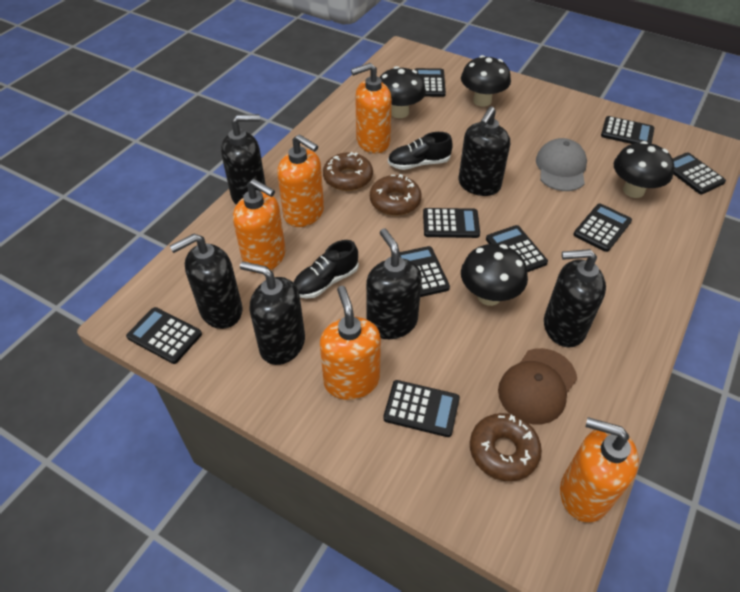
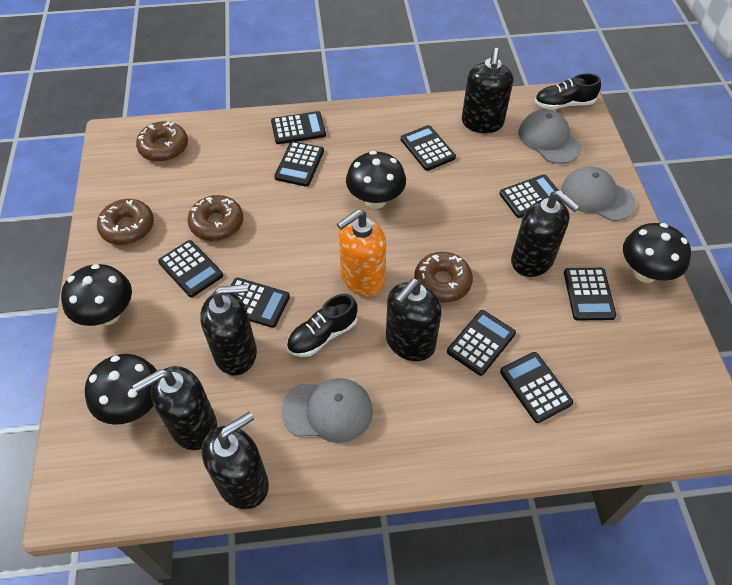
brown cap: [498,348,577,424] = 1 -> none = 0
brown donut: [323,152,373,191] [370,174,421,215] [470,413,542,481] = 3 -> [97,199,154,245] [136,121,188,162] [188,195,243,241] [414,252,473,303] = 4
grey cap: [536,138,587,191] = 1 -> [281,378,373,443] [519,109,582,164] [561,166,636,221] = 3
orange soap dispenser: [233,179,286,273] [277,134,324,227] [320,286,381,400] [351,63,392,153] [560,417,639,522] = 5 -> [337,209,386,296] = 1

